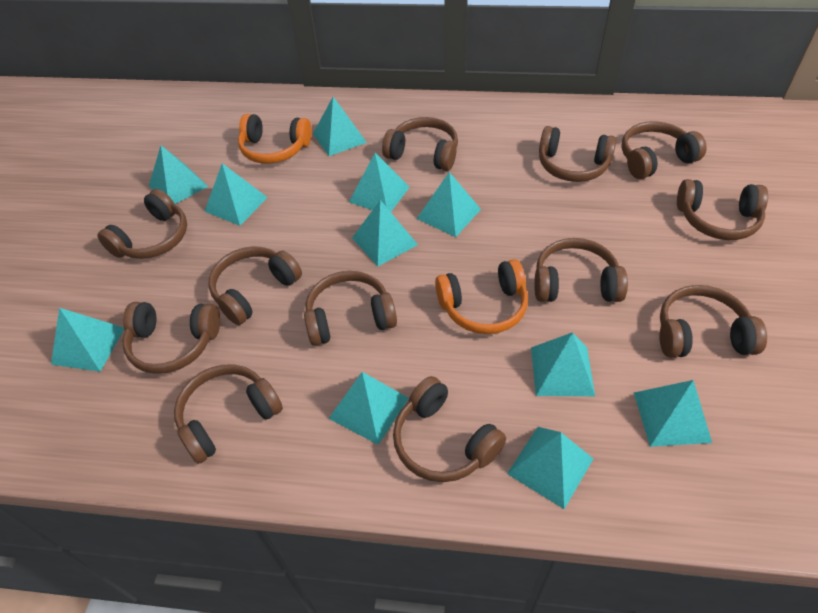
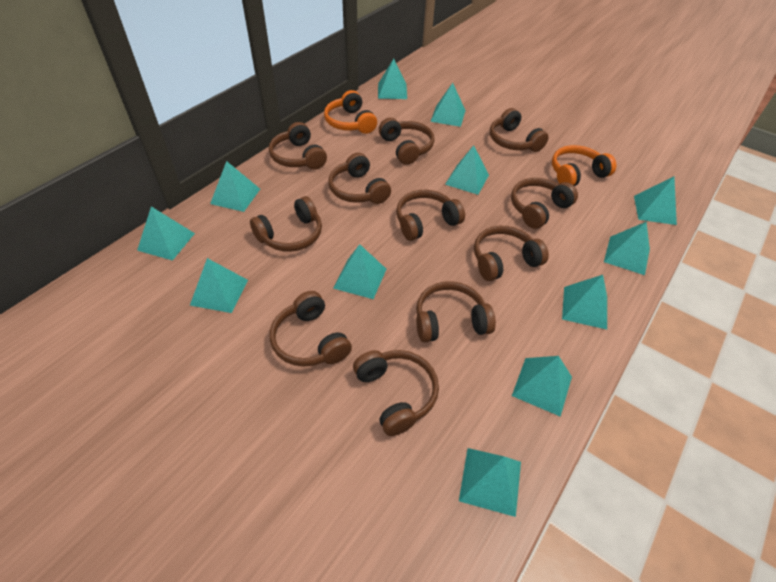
brown headphones: [97,189,187,259] [123,302,220,374] [174,364,283,464] [209,247,302,325] [304,271,397,346] [382,117,458,171] [393,376,506,482] [534,238,628,302] [539,126,617,182] [621,121,707,179] [659,285,767,358] [677,179,768,240] = 12 -> [250,196,322,252] [269,122,327,169] [270,291,352,367] [328,153,391,204] [353,350,439,436] [379,118,435,165] [396,190,465,241] [416,281,496,342] [474,226,549,281] [490,108,549,152] [511,178,578,229] = 11
turquoise pyramid: [51,308,124,372] [149,145,208,204] [204,163,268,226] [313,97,367,156] [328,372,409,445] [349,153,410,212] [352,200,418,266] [417,172,481,237] [507,427,593,509] [531,332,595,396] [634,380,712,447] = 11 -> [137,207,195,261] [190,258,248,313] [210,161,260,212] [333,244,386,299] [378,58,407,99] [430,83,466,127] [445,145,489,195] [459,448,521,517] [512,356,572,417] [562,275,607,330] [604,222,650,275] [634,177,677,225] = 12

